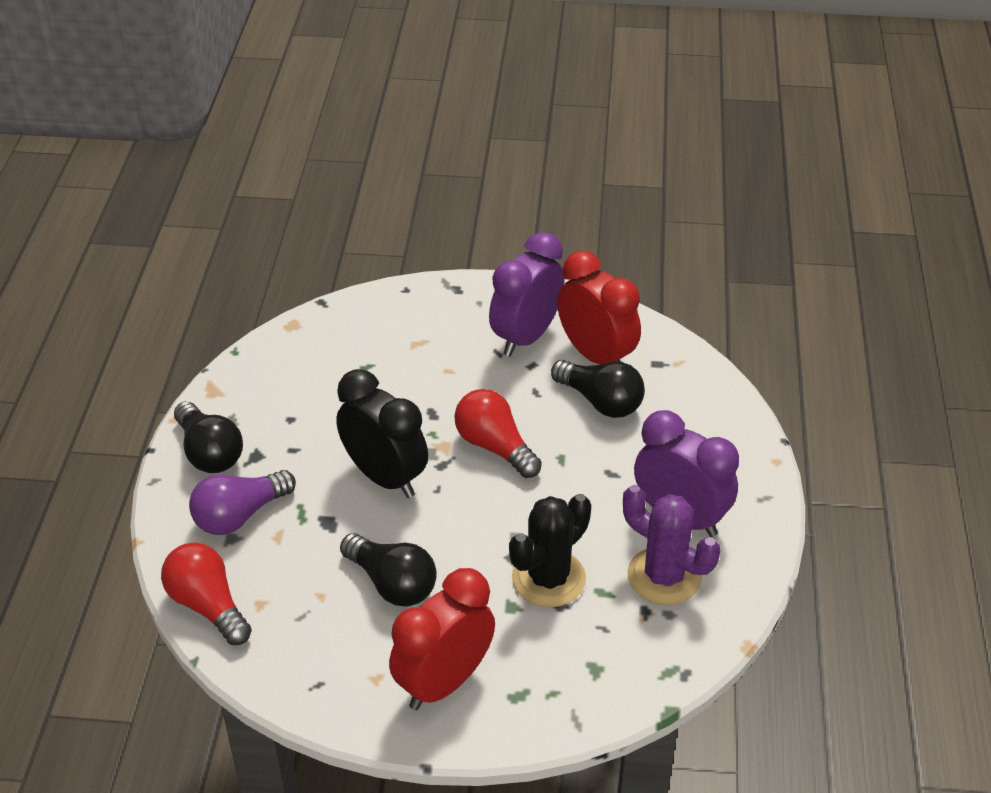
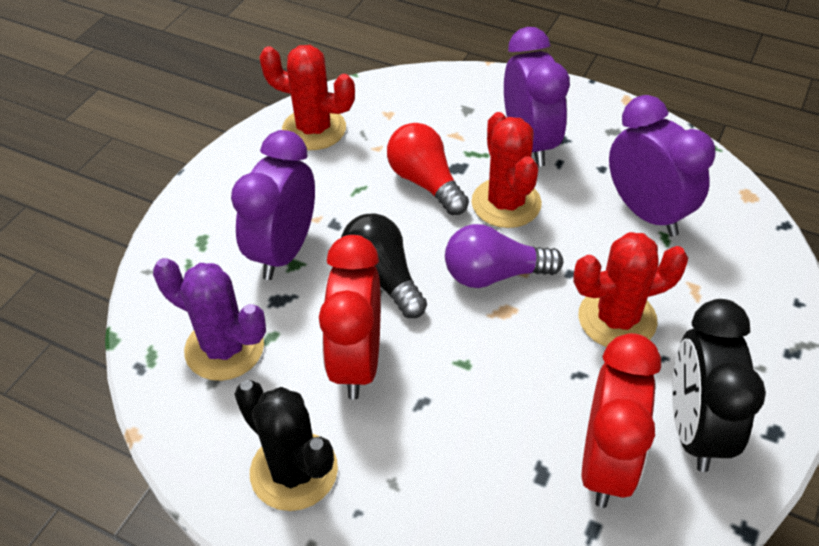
black light bulb: [174,401,243,473] [340,533,437,607] [551,360,645,418] = 3 -> [341,213,427,318] = 1
purple clock: [489,232,565,357] [634,410,739,537] = 2 -> [231,130,315,280] [504,27,570,167] [609,95,715,237] = 3
red cactus: none = 0 -> [259,45,355,150] [471,112,542,228] [573,232,688,347] = 3
red light bulb: [161,543,252,645] [455,389,542,478] = 2 -> [387,123,469,215] = 1

